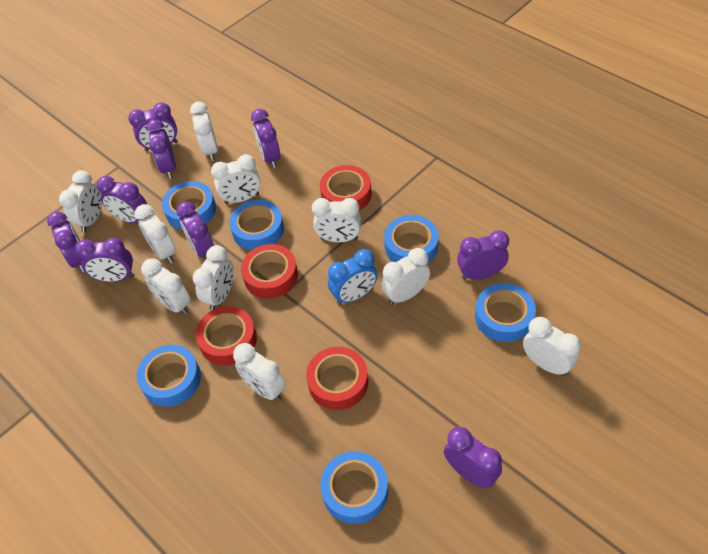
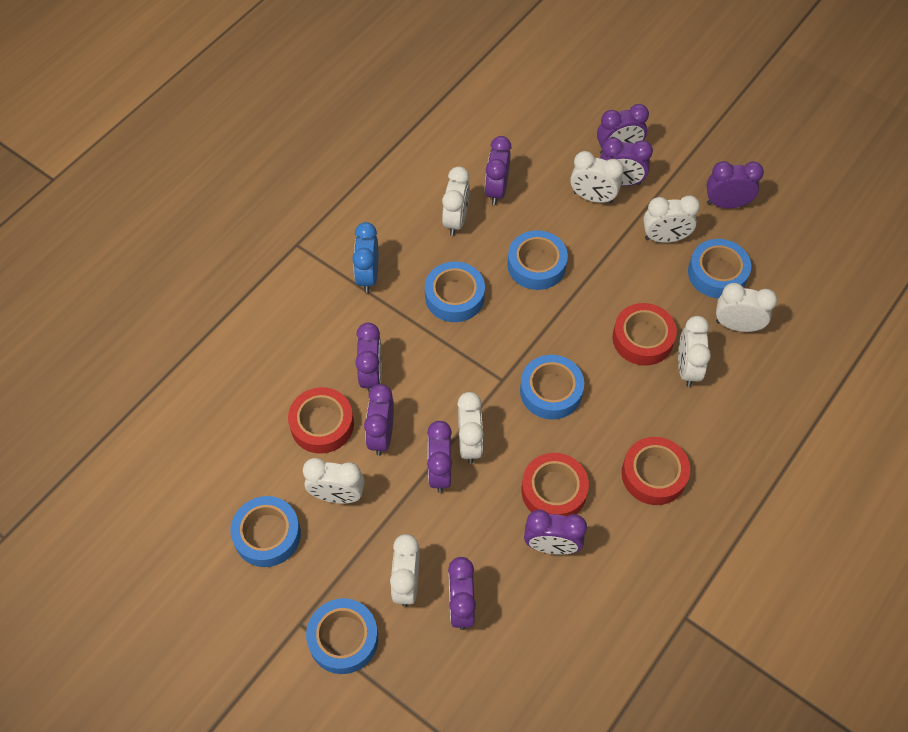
white clock: [59,170,102,232] [135,204,176,263] [141,258,191,315] [190,102,218,161] [193,245,234,310] [211,154,261,204] [233,343,286,401] [312,198,361,242] [381,248,430,305] [523,317,581,376] = 10 -> [303,458,364,504] [390,534,419,607] [442,166,470,236] [457,392,484,464] [570,151,624,204] [643,195,700,243] [678,316,711,387] [716,283,777,332] = 8

